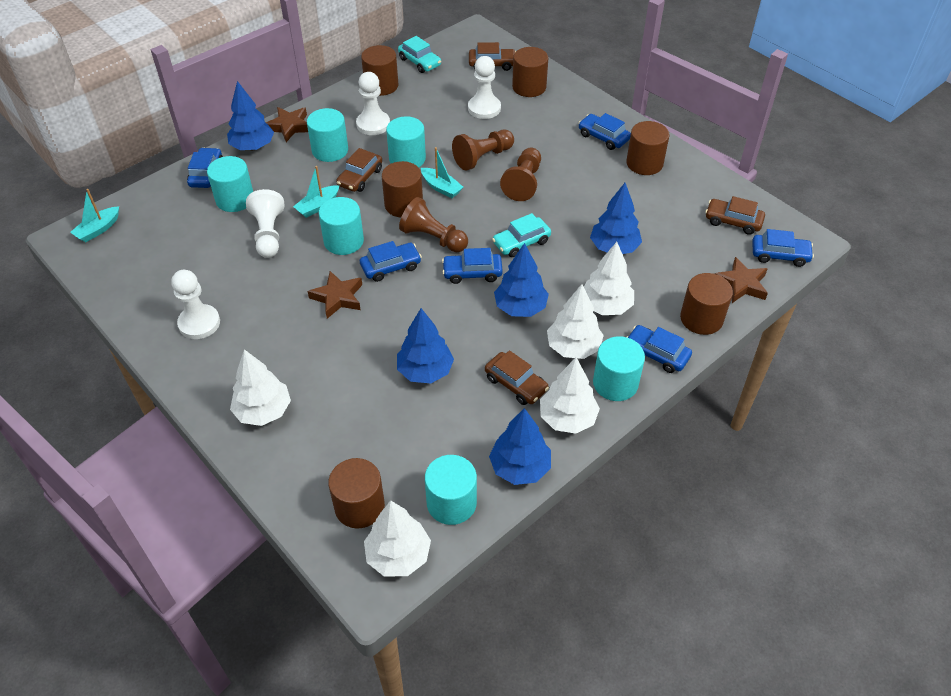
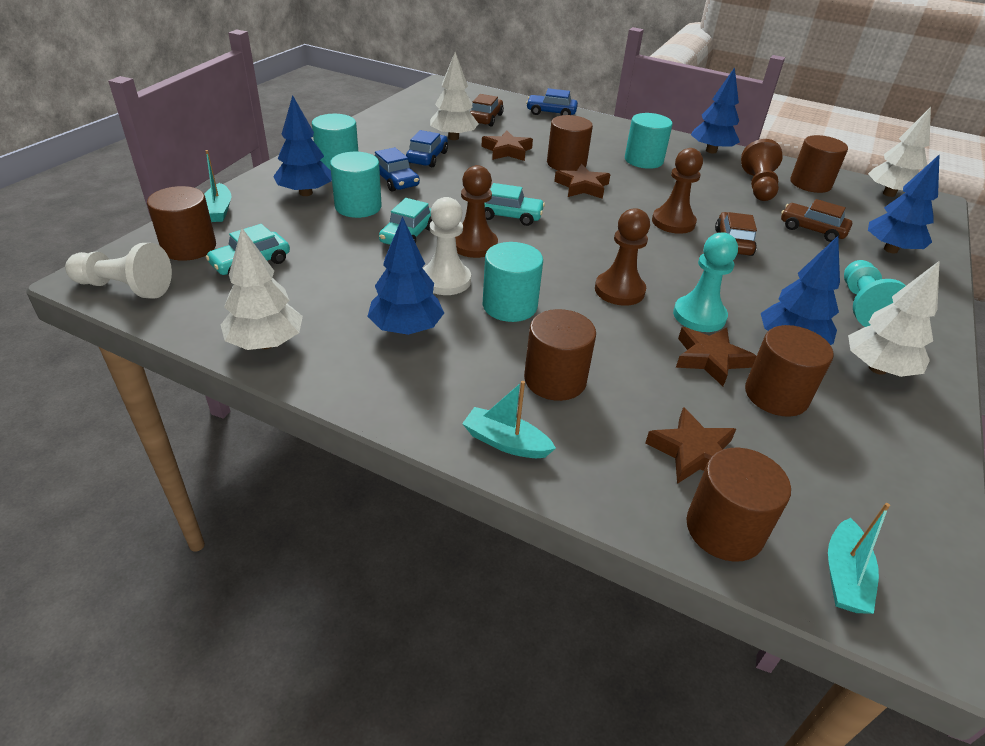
blue car: [187,147,223,188] [360,241,422,282] [442,248,503,284] [579,113,631,150] [627,325,692,373] [752,229,814,267] = 6 -> [375,147,420,192] [406,130,448,167] [526,88,578,116] = 3
brown car: [336,148,382,192] [469,42,516,71] [485,350,549,405] [705,196,765,235] = 4 -> [470,94,504,126] [715,212,757,256] [781,199,852,242] = 3
brown pawn: [399,197,468,252] [452,130,514,170] [500,148,541,201] = 3 -> [455,165,498,258] [595,208,650,306] [652,148,703,234] [741,139,783,201] = 4
brown star: [266,107,308,142] [307,271,362,319] [715,257,768,303] = 3 -> [481,130,533,161] [554,164,611,199] [646,407,736,484] [676,327,756,386] = 4
turquoise car: [398,36,441,73] [492,213,551,257] = 2 -> [206,224,290,276] [379,198,432,245] [484,183,545,226] = 3
turquoise cylinder: [207,156,253,212] [307,108,348,162] [319,197,364,255] [386,116,426,167] [425,455,477,525] [593,337,645,401] = 6 -> [312,114,358,170] [330,152,382,218] [483,242,543,322] [625,113,673,169] = 4
turquoise pawn: none = 0 -> [673,233,738,332] [844,260,906,327] = 2
white pawn: [171,270,220,339] [246,189,284,258] [356,72,390,135] [468,56,501,119] = 4 -> [65,243,172,299] [423,197,471,295] = 2
white tree: [230,349,291,426] [364,500,431,577] [540,357,600,434] [547,284,604,359] [584,242,634,315] = 5 -> [221,227,303,350] [430,52,479,140] [848,260,940,377] [868,107,931,197] = 4

